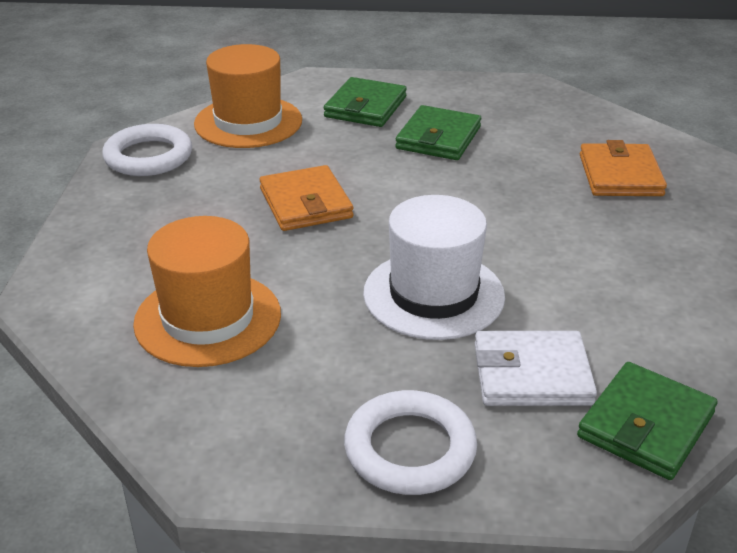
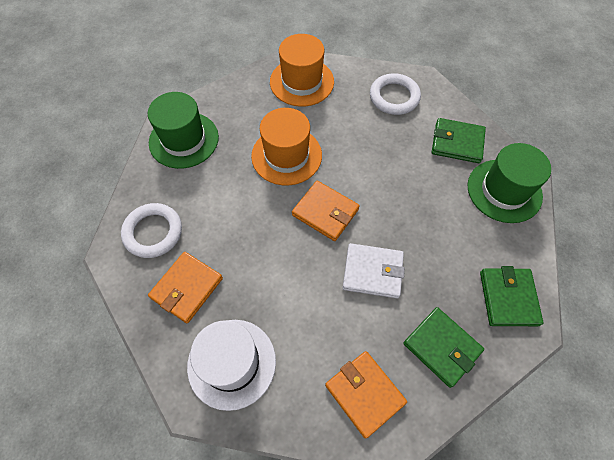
green hat: none = 0 -> [148,92,219,169] [468,143,551,223] = 2
orange wallet: [260,165,353,231] [580,140,667,196] = 2 -> [148,252,223,323] [292,181,360,241] [325,351,407,439] = 3

